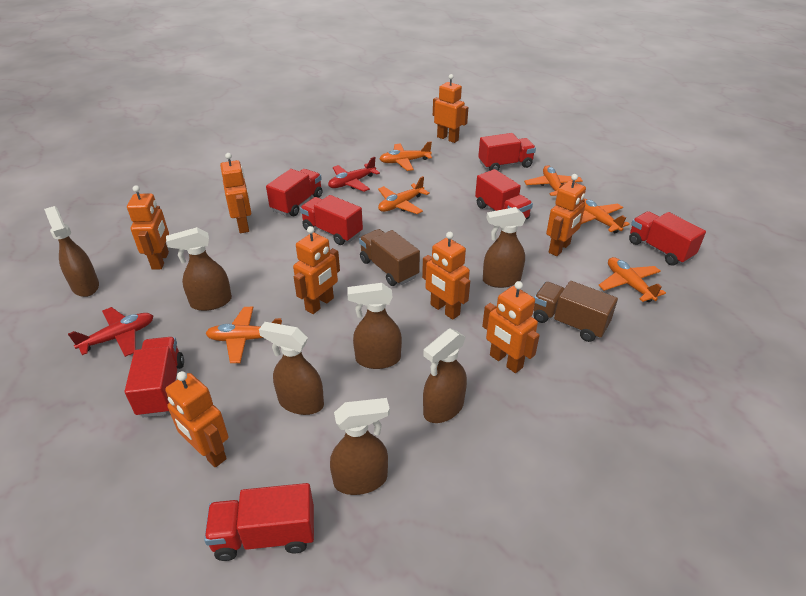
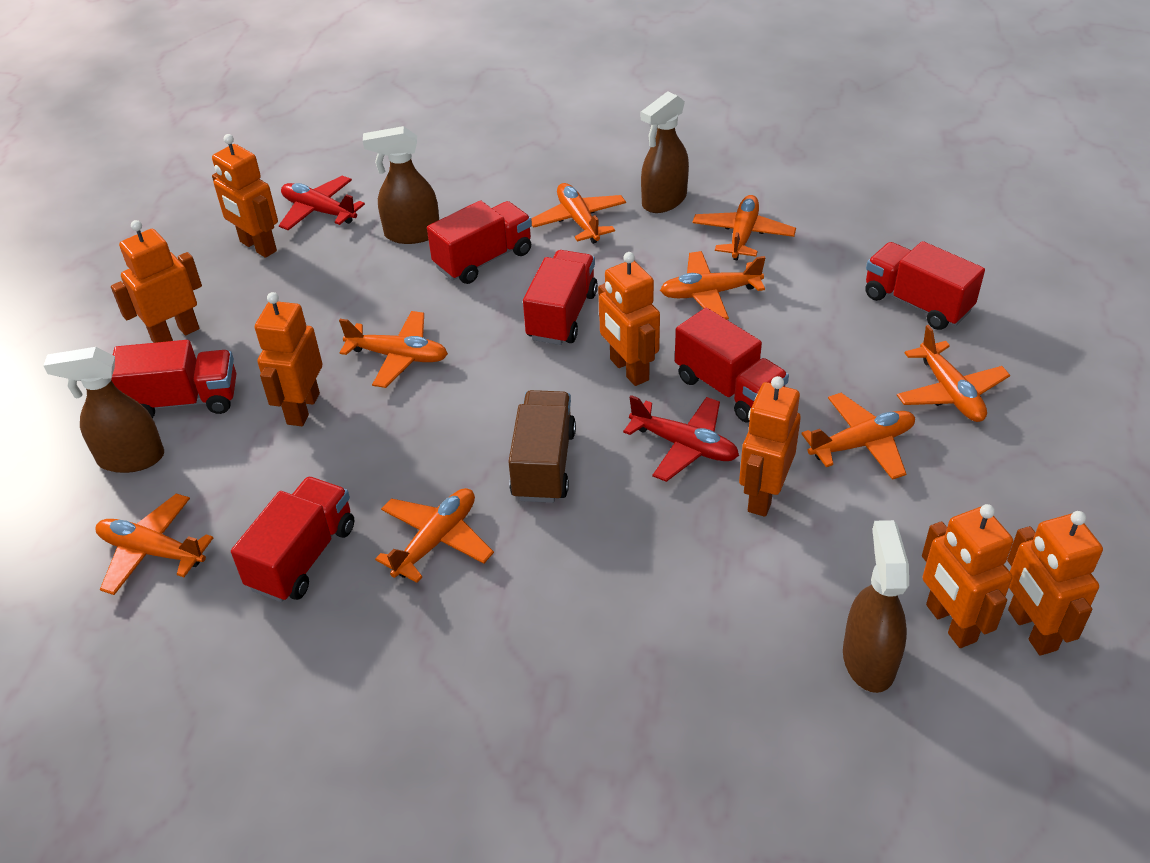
brown spray bottle: [44,206,99,297] [166,227,232,311] [259,322,324,415] [330,398,390,495] [347,283,402,369] [423,328,467,423] [483,207,526,288] = 7 -> [43,347,164,473] [363,126,439,244] [641,91,689,213] [843,520,909,693] = 4
brown truck: [359,229,420,286] [533,281,618,342] = 2 -> [508,390,576,503] = 1
orange plane: [206,307,282,363] [378,176,430,214] [379,141,432,171] [524,165,583,196] [581,199,630,233] [598,257,666,302] = 6 -> [95,494,213,595] [339,311,448,388] [375,488,494,583] [531,183,626,244] [660,251,765,320] [693,195,796,261] [801,393,915,480] [897,325,1010,422] = 8
orange robot: [127,185,169,270] [165,371,228,468] [220,153,251,233] [293,226,340,314] [422,232,470,320] [433,74,468,143] [482,281,540,373] [546,174,586,256] = 8 -> [111,220,202,343] [212,134,278,258] [255,292,322,426] [598,252,660,386] [739,376,801,517] [922,504,1013,648] [1007,511,1103,655] = 7
red truck: [125,337,184,418] [204,483,314,561] [266,169,323,216] [300,195,363,245] [475,169,533,219] [478,133,536,171] [629,211,706,265] = 7 -> [111,340,236,418] [231,477,354,602] [427,200,532,284] [523,250,598,345] [675,308,789,423] [865,241,985,330] = 6

